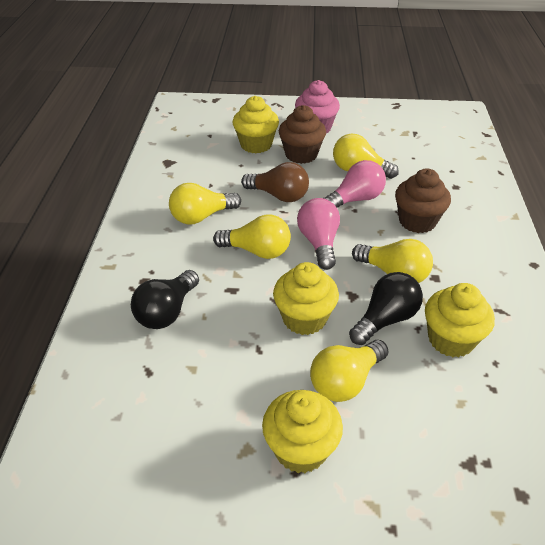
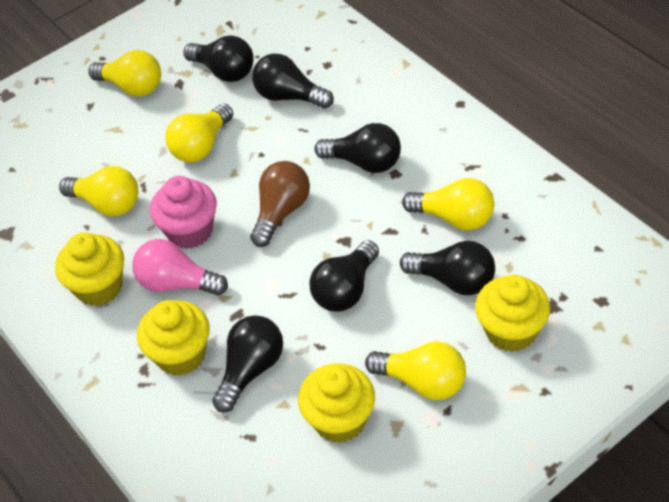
black light bulb: [131,270,199,329] [349,272,423,345] = 2 -> [183,35,254,82] [212,315,283,412] [252,53,334,109] [309,240,379,312] [315,123,401,173] [400,241,495,295] = 6
brown cupcake: [279,105,326,164] [395,169,451,233] = 2 -> none = 0
pink light bulb: [297,198,340,270] [324,160,386,208] = 2 -> [132,239,228,295] = 1

